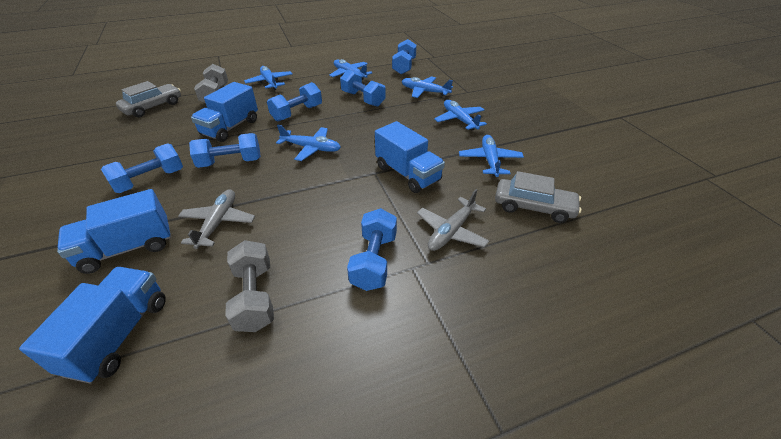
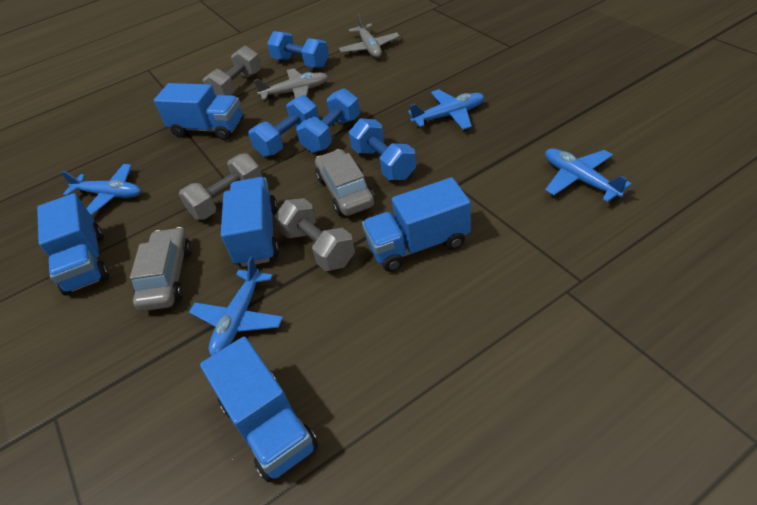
blue dumbbell: [101,143,183,193] [189,133,261,168] [267,82,322,121] [340,70,386,107] [347,208,397,291] [392,39,417,74] = 6 -> [248,95,319,157] [267,31,329,68] [296,88,360,153] [349,118,416,180] = 4
blue plane: [244,66,292,90] [276,125,341,161] [329,59,372,80] [402,76,453,98] [434,100,487,131] [459,135,524,177] = 6 -> [61,164,141,216] [189,256,283,356] [408,89,485,130] [545,148,632,202] = 4
blue truck: [19,267,166,384] [57,189,171,274] [191,82,258,142] [375,121,445,193] = 4 -> [37,193,110,295] [154,83,243,140] [200,336,318,482] [221,177,279,267] [362,177,471,272] = 5
grey dumbbell: [194,64,228,103] [225,240,274,332] = 2 -> [179,153,262,220] [203,46,261,97] [275,198,355,271] = 3

